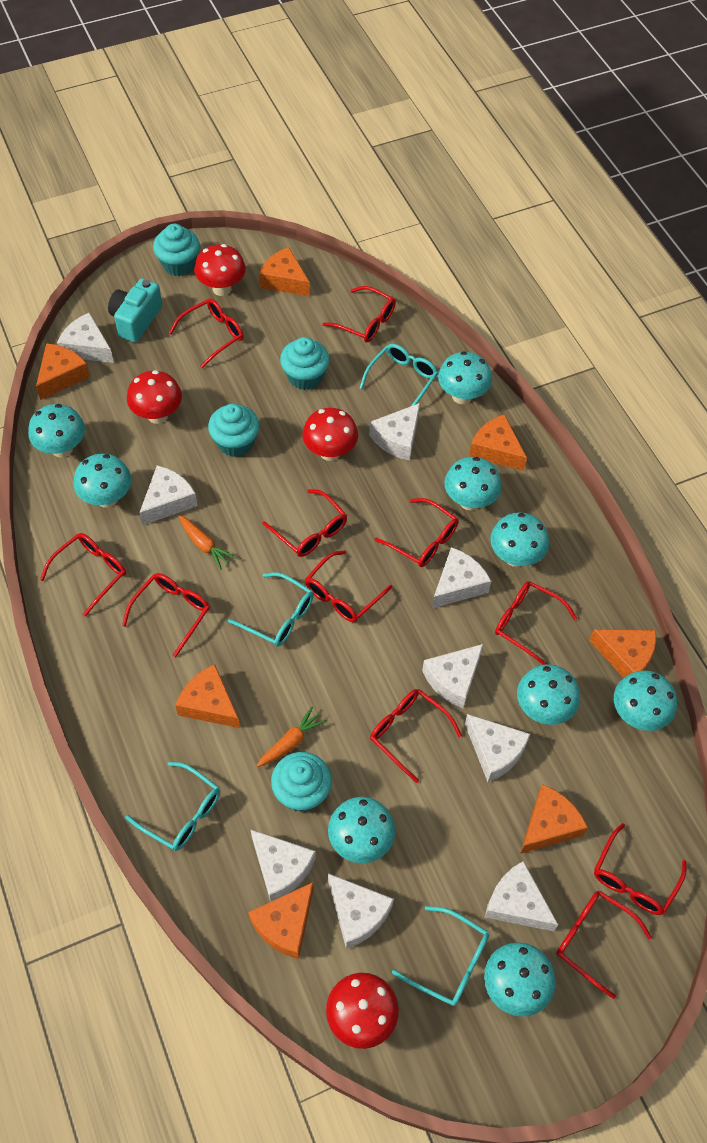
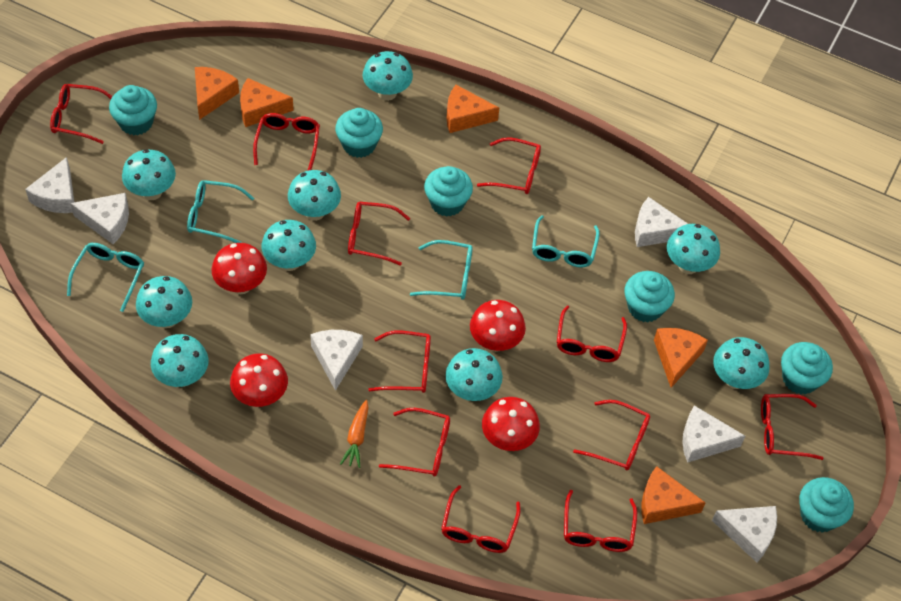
orange carrot: [179,515,236,570] [257,707,327,767] = 2 -> [340,400,368,468] = 1
orange cheese: [36,343,90,400] [175,664,240,728] [248,882,313,959] [259,247,310,296] [469,414,527,471] [520,784,588,854] [589,629,656,678] = 7 -> [195,67,239,120] [240,78,294,127] [447,85,499,133] [641,466,706,524] [654,328,708,388] = 5
turquoise camera: [108,279,162,343] = 1 -> none = 0
turquoise cupcake: [153,224,200,276] [208,404,260,457] [271,752,332,812] [280,337,330,390] = 4 -> [109,85,157,135] [335,108,383,158] [424,166,473,217] [624,271,675,323] [781,342,833,395] [799,477,854,533] = 6
white cheese: [57,312,114,363] [139,465,198,525] [251,830,316,902] [328,873,394,949] [369,403,420,460] [422,644,483,708] [432,547,491,608] [465,714,530,782] [485,861,558,931] = 9 -> [25,157,74,213] [70,193,129,244] [310,330,363,391] [635,197,688,247] [682,405,745,463] [712,506,777,563] = 6

